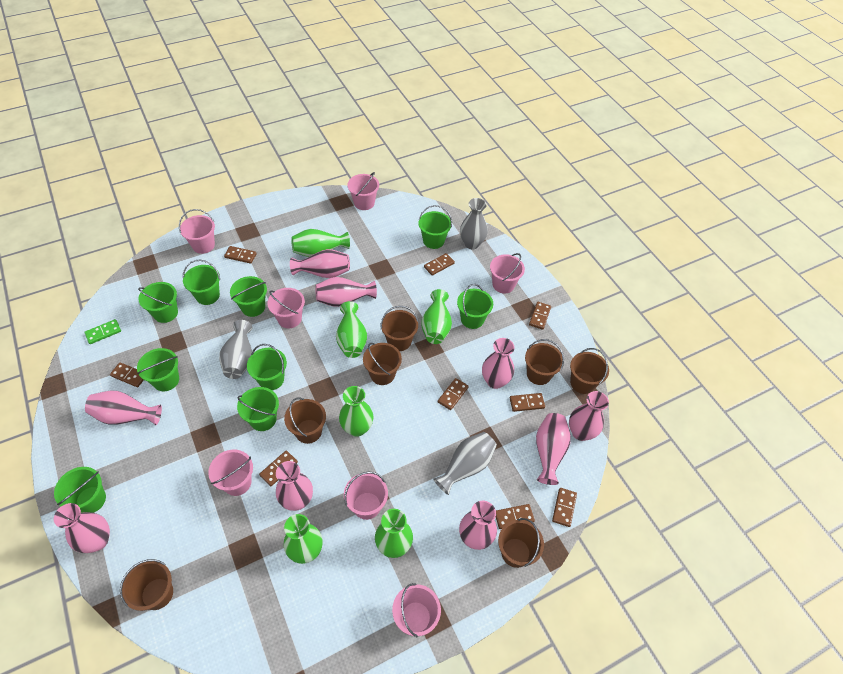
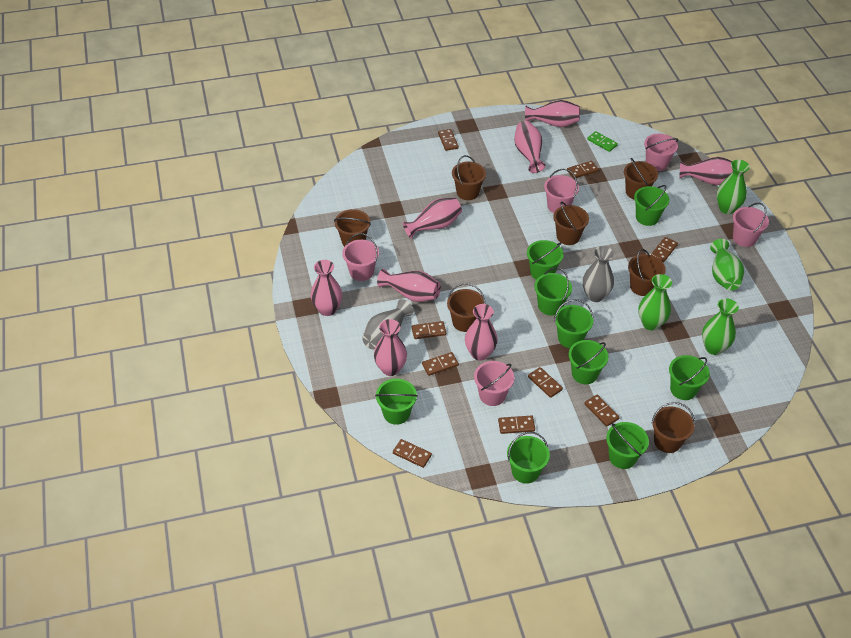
green vase: [284,514,323,564] [291,229,350,257] [336,301,367,358] [339,386,373,437] [375,509,413,558] [421,289,452,344] = 6 -> [638,274,672,330] [702,298,739,355] [710,239,744,290] [716,160,750,214] = 4
grey vase: [219,320,252,379] [433,432,497,495] [460,198,488,249] = 3 -> [362,299,414,349] [583,246,614,302] = 2
pink bucket: [179,209,215,254] [208,450,253,496] [267,288,305,329] [344,472,388,520] [347,172,379,210] [392,583,441,637] [490,253,525,293] = 7 -> [342,233,379,281] [474,361,514,406] [544,169,579,213] [644,134,678,171] [733,203,769,247] = 5
pink vase: [54,503,110,553] [85,390,162,425] [276,461,313,511] [290,249,350,278] [315,277,377,307] [459,501,497,550] [482,338,515,389] [536,413,571,485] [569,391,609,441] = 9 -> [311,260,342,316] [374,319,407,376] [377,269,441,302] [403,197,462,239] [465,304,498,361] [514,121,545,173] [525,100,580,127] [679,157,733,185] = 8

